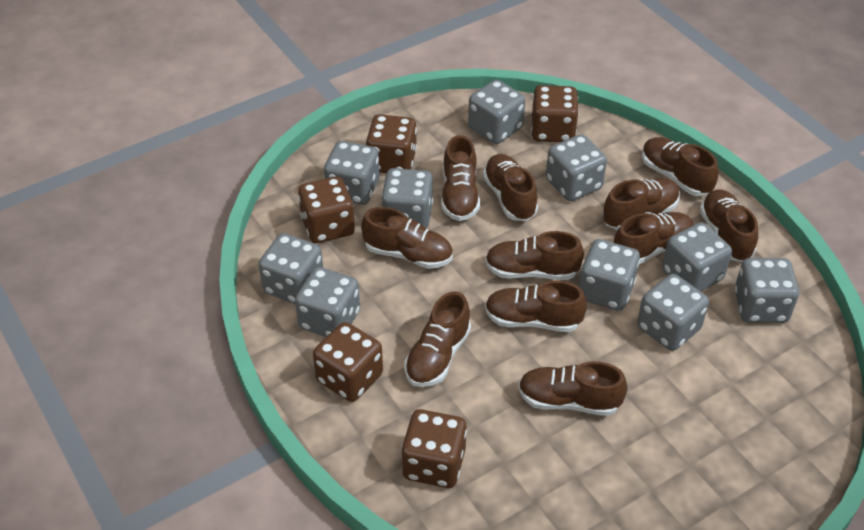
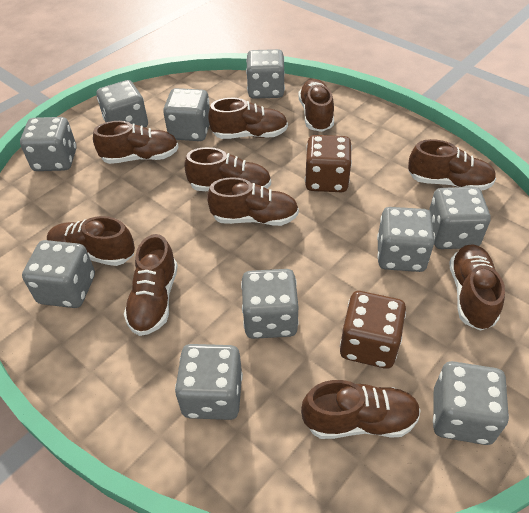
brown dice: [298,176,355,243] [313,322,383,402] [366,114,417,173] [401,409,467,488] [531,85,579,142] = 5 -> [305,135,352,192] [340,291,406,369] = 2
brown shoe: [361,207,453,269] [405,291,471,387] [441,135,480,221] [483,154,538,221] [485,231,584,280] [485,281,587,332] [518,361,628,416] [603,178,680,230] [614,212,693,264] [642,137,718,196] [700,189,758,262] = 11 -> [47,216,135,266] [93,121,179,164] [124,234,178,336] [184,147,271,191] [207,177,299,226] [208,98,288,139] [298,79,334,132] [301,380,421,439] [408,139,496,191] [449,244,505,331] = 10

